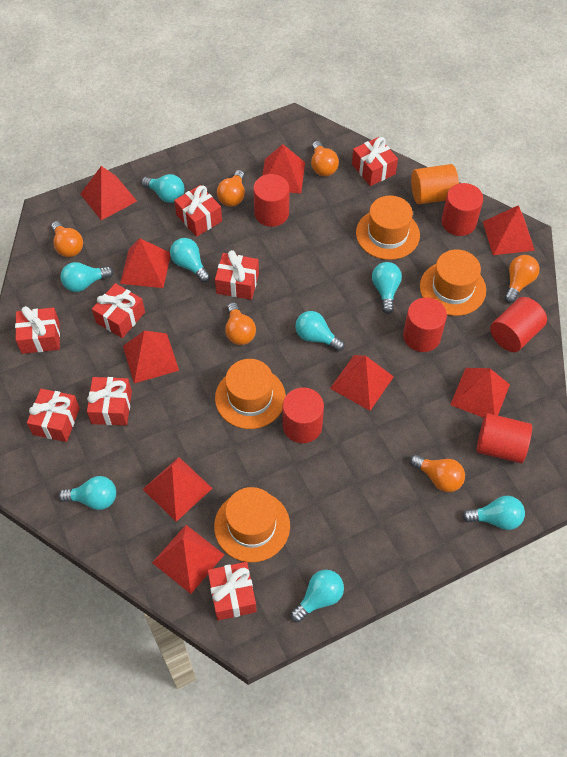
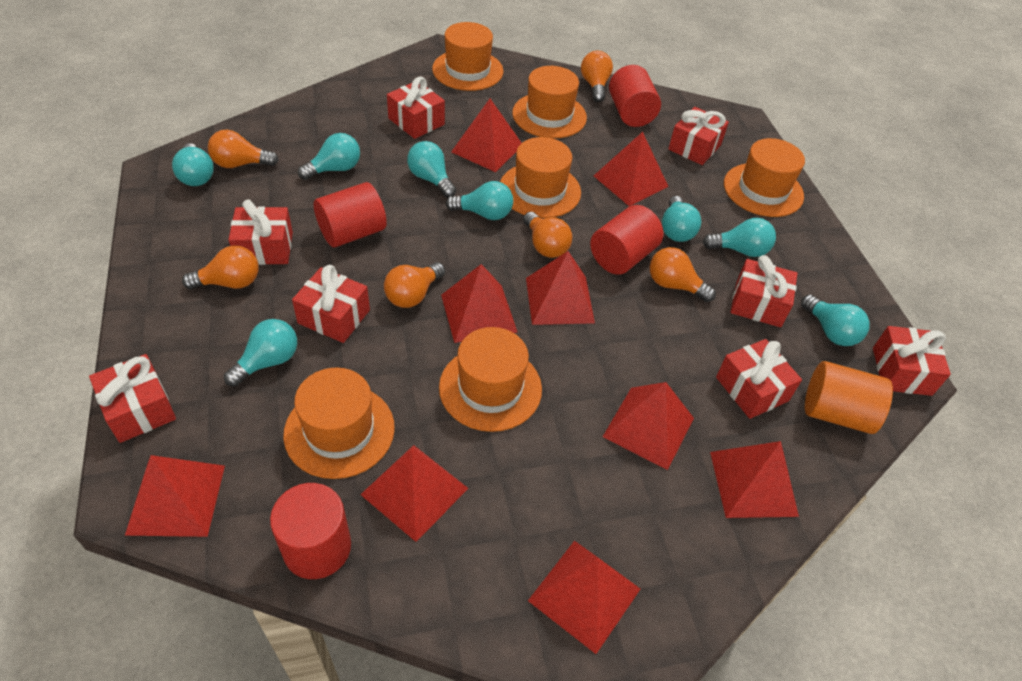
orange hat: [214,487,290,562] [215,359,286,429] [356,195,420,260] [420,250,486,316] = 4 -> [283,368,395,479] [432,22,504,91] [439,327,542,432] [500,137,581,218] [512,66,587,139] [724,138,805,217] = 6
red cylinder: [253,174,289,227] [283,387,324,443] [403,297,447,352] [442,183,483,236] [477,413,532,463] [490,297,547,352] = 6 -> [270,483,351,579] [314,182,387,247] [590,205,663,275] [609,65,661,127] = 4

